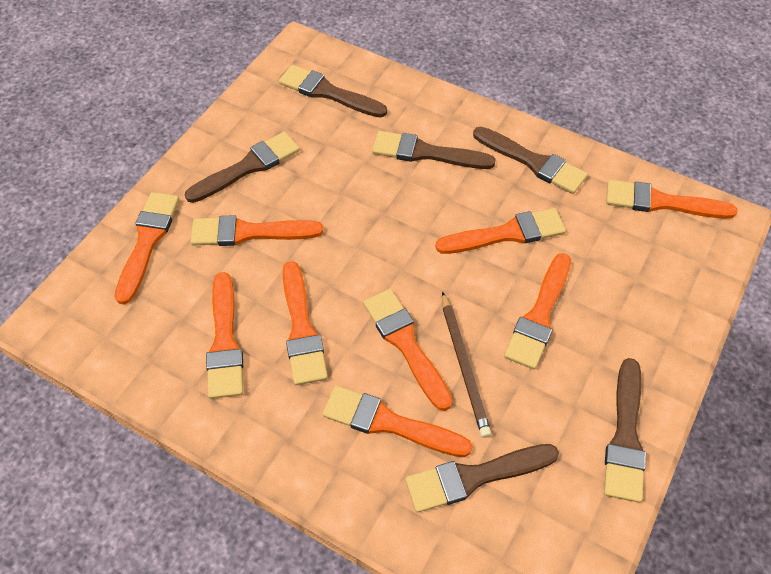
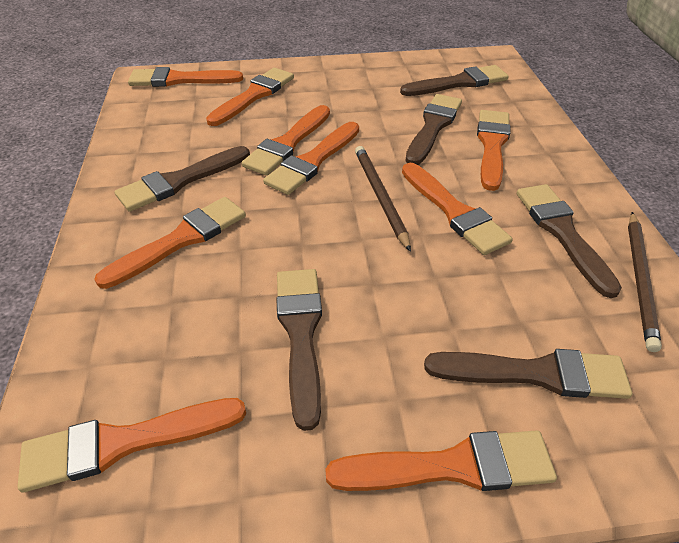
brown pencil: [442,292,491,438] = 1 -> [355,146,411,252] [628,212,662,352] = 2

